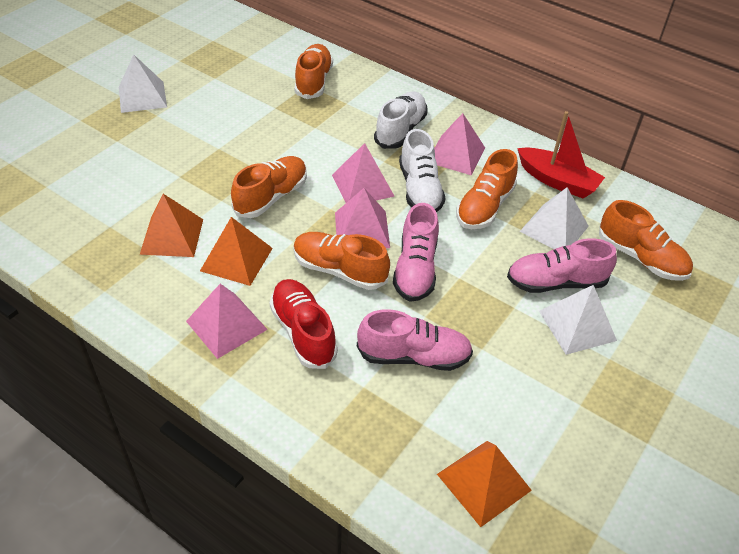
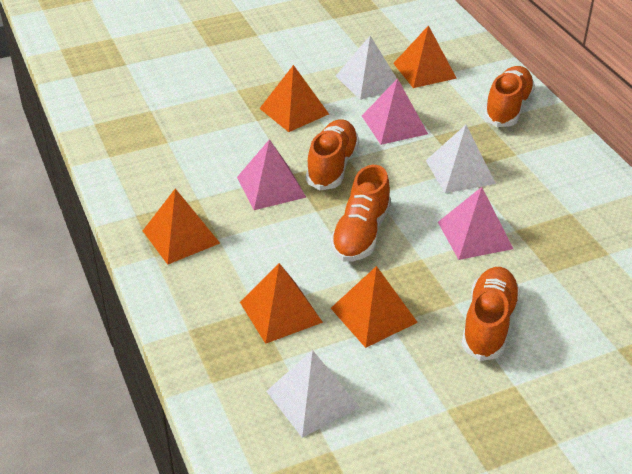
orange pyramid: [140,194,203,257] [200,217,273,286] [437,441,532,527] = 3 -> [143,189,220,265] [240,263,323,344] [259,65,329,132] [331,266,418,348] [393,25,457,88] = 5
orange shoe: [231,156,307,218] [293,232,390,290] [294,44,333,99] [456,149,518,229] [599,200,693,281] = 5 -> [306,119,359,190] [330,165,391,262] [462,267,520,361] [484,66,535,127] = 4
pink pyramid: [186,284,268,359] [332,143,394,203] [335,188,390,248] [434,113,485,175] = 4 -> [237,139,306,210] [362,78,428,145] [438,187,513,260] = 3
pink shoe: [357,309,473,371] [393,203,439,302] [507,238,617,293] = 3 -> none = 0
red boat: [517,111,605,199] = 1 -> none = 0
red shoe: [269,279,338,369] = 1 -> none = 0
white shoe: [374,92,428,149] [399,129,446,212] = 2 -> none = 0

